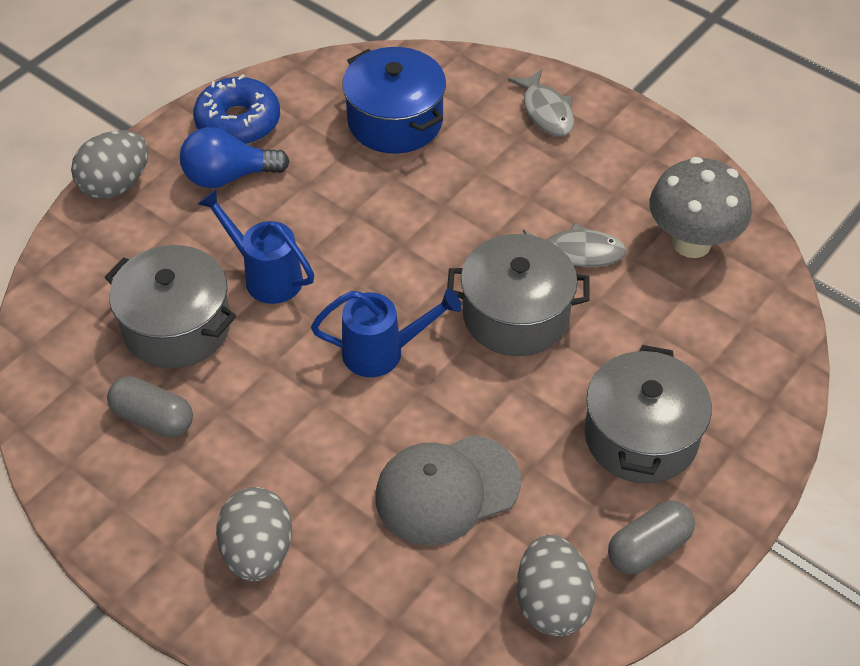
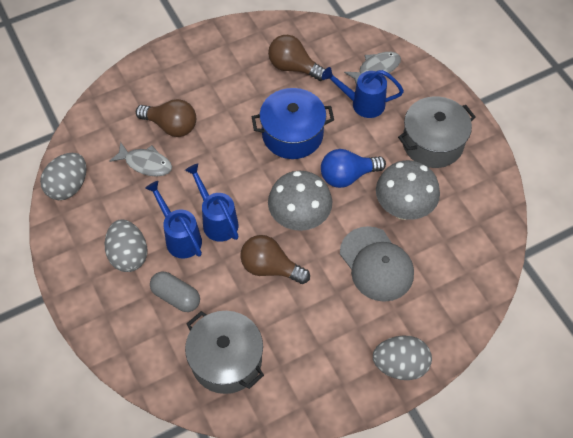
blue donut: [193,74,280,144] = 1 -> none = 0
blue watering can: [198,189,314,304] [311,289,461,377] = 2 -> [145,181,202,259] [185,163,238,242] [322,67,404,118] = 3
brown light bulb: none = 0 -> [136,99,196,137] [240,235,310,284] [268,35,325,81] = 3
grey capsule: [107,376,193,438] [608,500,695,574] = 2 -> [150,272,200,312] = 1
grey mushroom: [649,157,752,258] = 1 -> [268,171,332,231] [376,160,440,220] = 2
grey pot: [105,245,236,368] [447,234,590,356] [585,345,712,484] = 3 -> [185,311,264,394] [398,96,476,168] = 2

